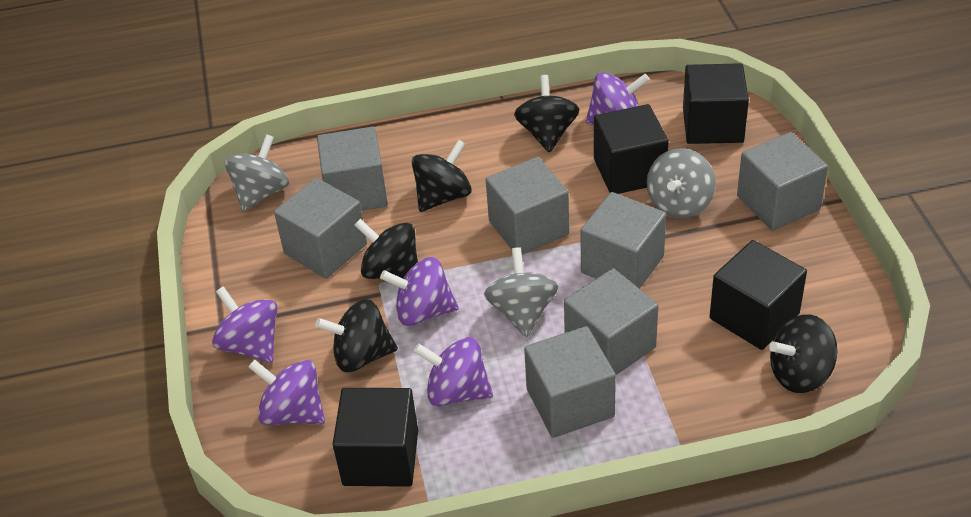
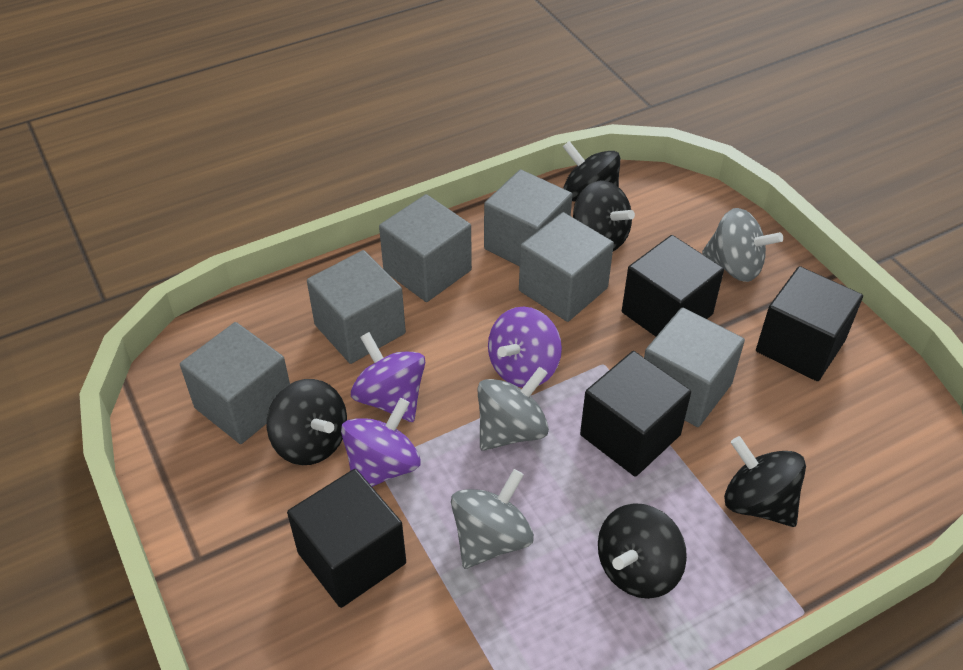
grey cube: [274,178,367,278] [317,127,388,211] [486,157,569,255] [524,326,616,438] [564,268,658,375] [580,192,666,289] [737,132,828,231] = 7 -> [180,322,290,444] [307,250,406,364] [379,194,472,302] [484,169,572,266] [519,212,614,322] [644,307,745,427] = 6
purple spinning top: [212,286,278,363] [248,359,325,425] [380,257,458,326] [414,337,493,407] [586,72,650,124] = 5 -> [341,398,421,487] [351,332,425,422] [488,307,562,388] = 3

